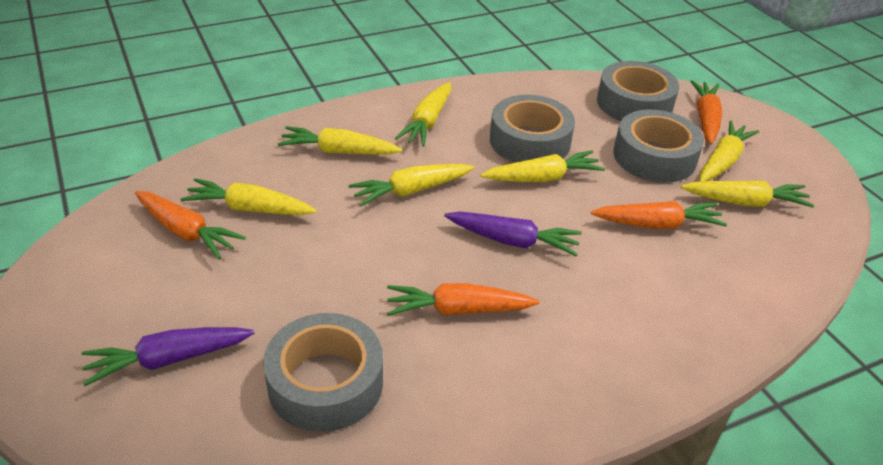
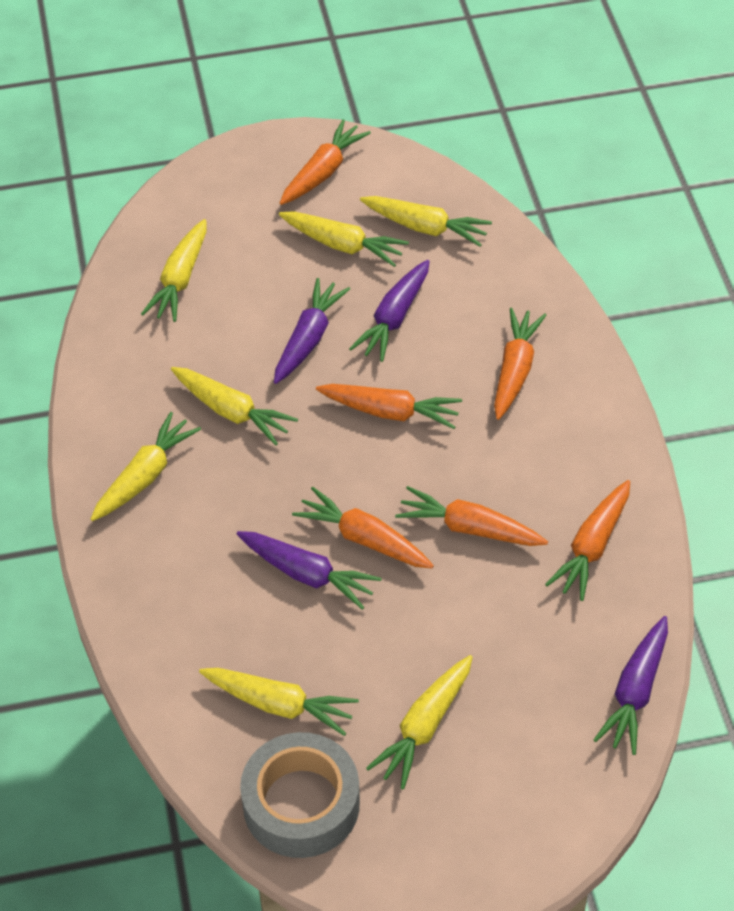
grey tape: [263,313,383,432] [490,95,575,163] [597,61,679,121] [613,110,704,183] = 4 -> [240,732,360,858] = 1
orange carrot: [135,191,246,259] [387,283,539,316] [591,201,727,229] [690,80,722,144] = 4 -> [280,119,371,205] [292,487,434,568] [316,384,462,429] [395,486,548,546] [494,308,546,420] [545,480,630,601] = 6
purple carrot: [82,327,254,386] [444,211,582,256] = 2 -> [237,531,382,610] [274,278,350,384] [349,260,430,362] [594,616,668,755] = 4

